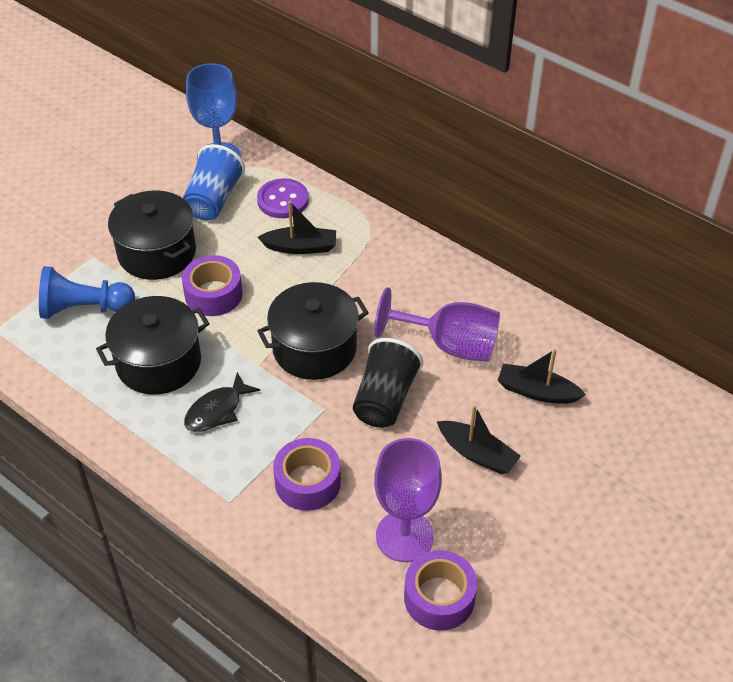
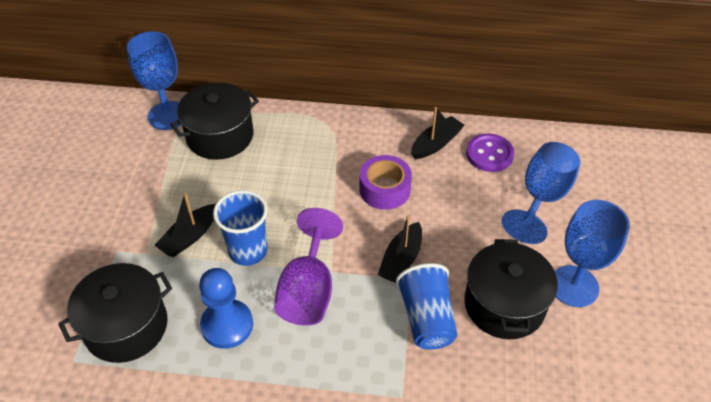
black cup: [353,338,423,428] = 1 -> none = 0
black fish: [184,372,260,432] = 1 -> none = 0
blue cup: [183,144,245,220] = 1 -> [213,190,268,266] [396,263,457,350] = 2
blue goblet: [186,63,241,161] = 1 -> [127,31,182,130] [502,142,580,244] [555,200,630,307] = 3
purple goblet: [374,287,500,362] [374,438,442,562] = 2 -> [274,208,343,326] = 1
purple tape: [182,255,243,316] [273,438,341,511] [404,550,477,631] = 3 -> [360,155,412,210] = 1

